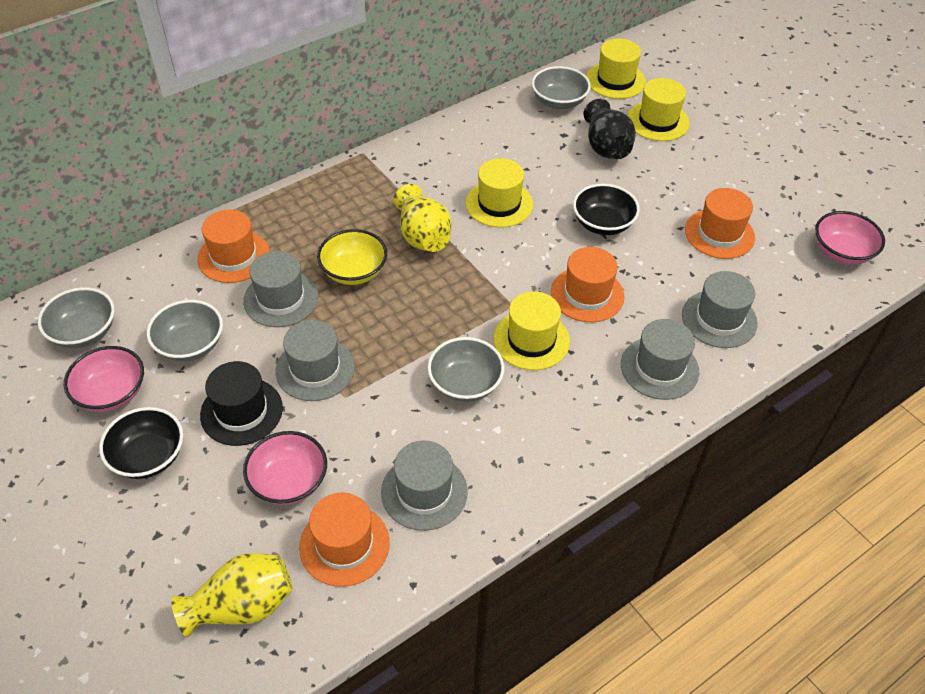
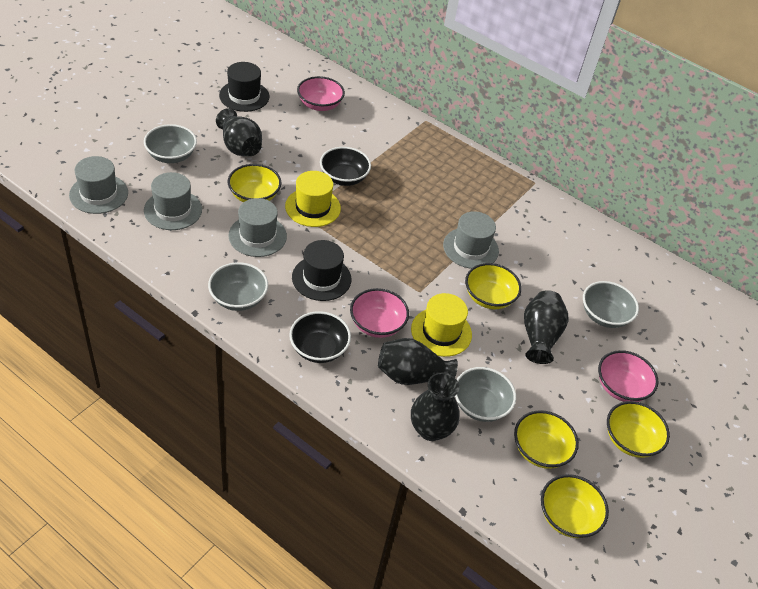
black hat: [200,361,283,446] = 1 -> [219,62,269,112] [292,240,351,301] = 2
black vase: [584,99,636,159] = 1 -> [216,108,262,156] [378,338,458,385] [411,373,460,441] [524,290,568,364] = 4
grey hat: [243,251,318,327] [276,320,355,401] [381,440,468,531] [621,319,699,400] [682,271,758,348] = 5 -> [69,156,128,214] [144,172,202,230] [229,198,287,257] [443,211,499,269] = 4
orange hat: [197,210,270,283] [299,493,390,587] [551,247,624,322] [685,188,755,259] = 4 -> none = 0
yellow bowl: [317,229,387,285] = 1 -> [228,164,281,202] [465,263,522,309] [514,410,579,469] [541,474,609,538] [607,401,670,458] = 5
yellow hat: [466,158,533,228] [494,291,570,370] [586,38,646,99] [627,78,690,141] = 4 -> [285,171,341,227] [411,293,472,357] = 2
yellow vase: [172,553,293,637] [394,184,452,252] = 2 -> none = 0

